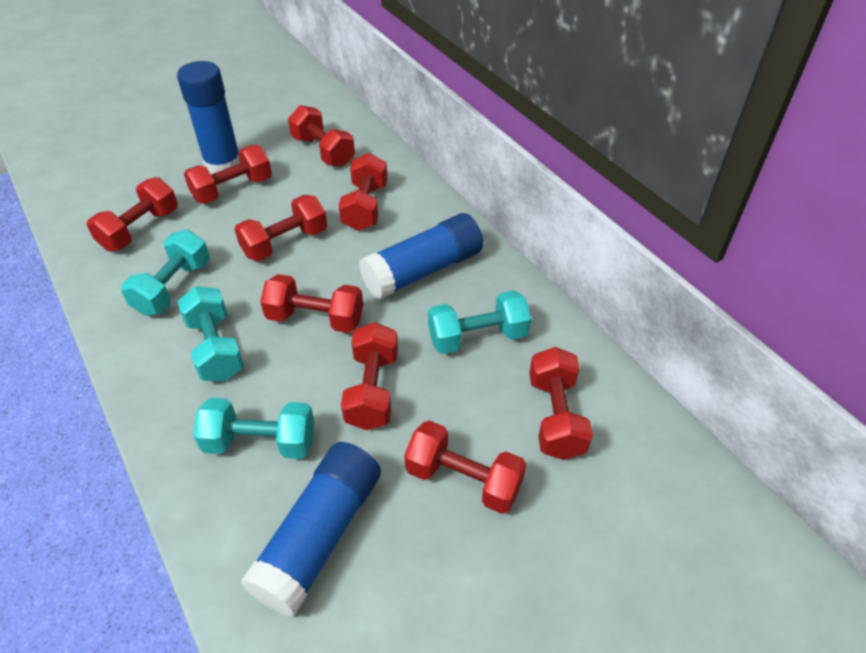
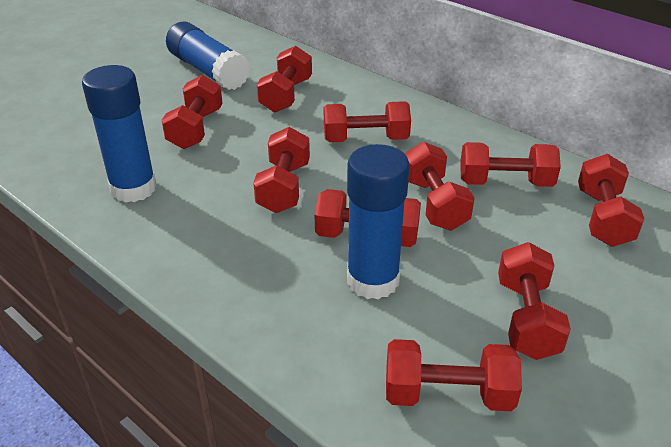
red dumbbell: [87,177,178,251] [184,145,272,204] [235,195,327,261] [260,274,363,333] [288,105,355,167] [339,153,387,231] [341,322,398,430] [404,420,526,514] [529,347,593,460] = 9 -> [162,75,223,149] [253,127,310,213] [257,46,312,112] [315,189,421,247] [324,101,411,142] [386,339,522,411] [405,142,475,230] [460,142,561,187] [498,242,571,360] [578,154,644,247] = 10
turquoise dumbbell: [121,230,210,316] [178,286,244,381] [193,398,314,459] [428,290,531,354] = 4 -> none = 0

